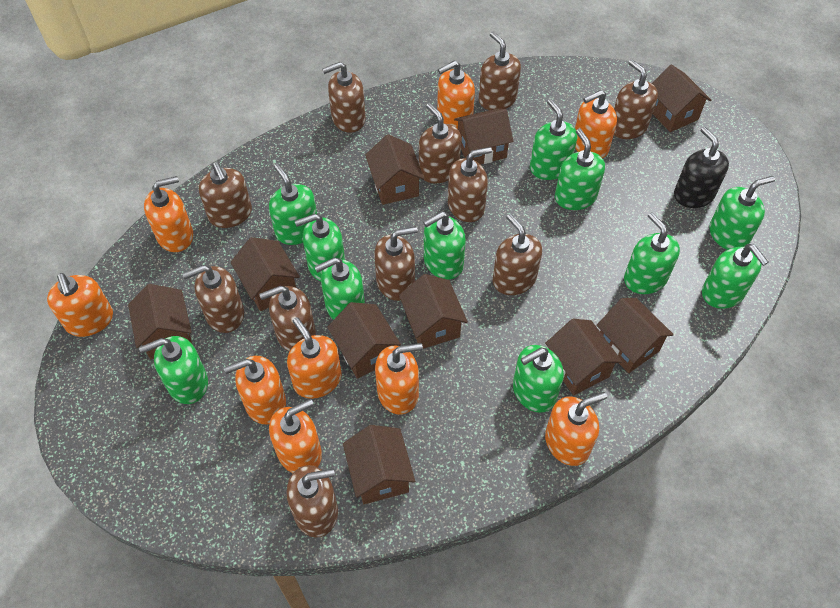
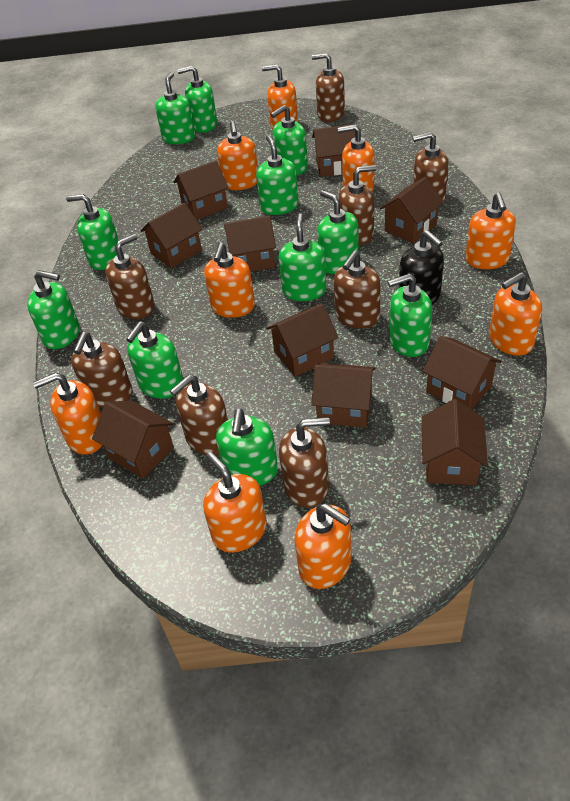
brown soap dispenser: [182,265,244,333] [199,162,252,228] [259,286,316,352] [287,465,338,538] [322,62,366,133] [374,226,418,301] [419,103,461,184] [448,147,492,222] [479,31,521,110] [493,214,542,295] [614,59,658,139] = 11 -> [71,332,132,408] [105,234,155,319] [170,375,228,455] [279,417,330,508] [312,53,345,122] [334,251,381,328] [338,165,377,245] [413,131,448,201] = 8

